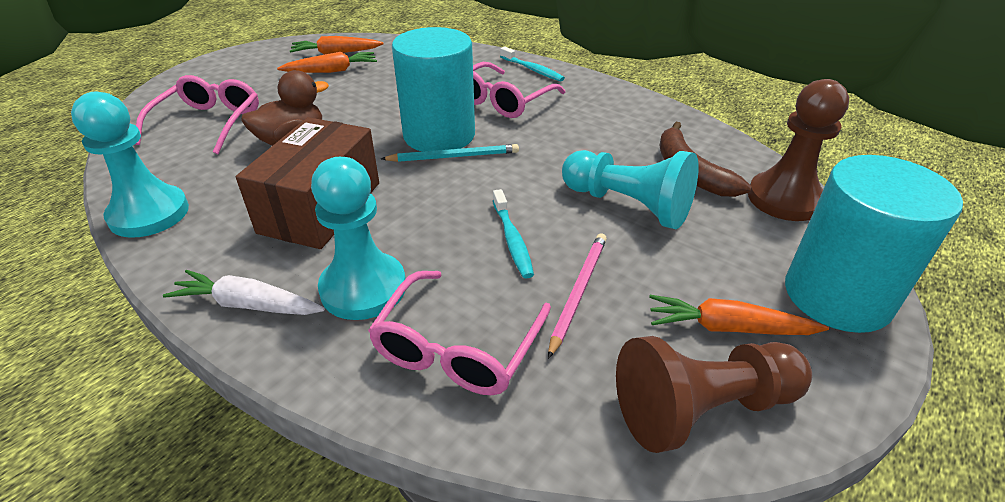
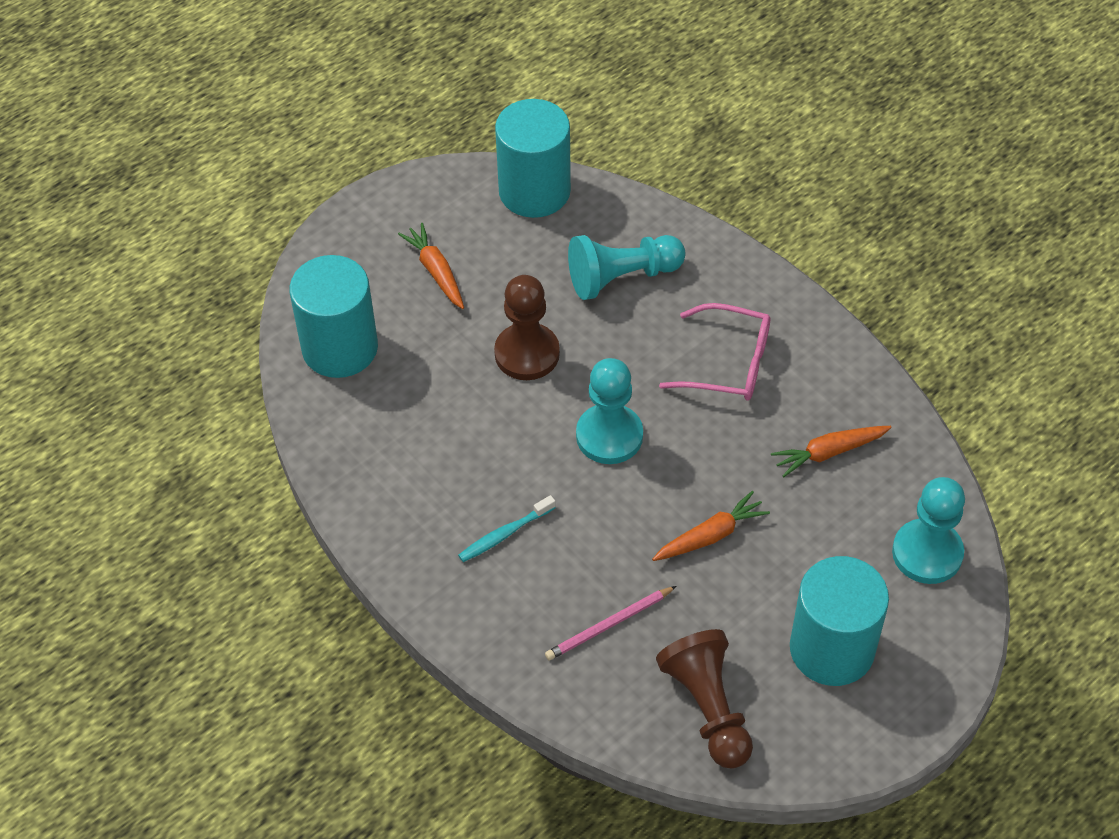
brown banana: [660,122,751,197] = 1 -> none = 0
brown box: [236,117,379,249] = 1 -> none = 0
brown duck: [241,70,329,146] = 1 -> none = 0
pink glasses: [135,75,259,154] [368,271,551,395] [473,62,565,118] = 3 -> [659,303,770,401] = 1
turquoise cylinder: [392,27,475,152] [785,155,963,333] = 2 -> [289,255,378,378] [495,99,571,218] [790,556,889,686] = 3
turquoise pencil: [381,144,519,162] = 1 -> none = 0
turquoise toothbrush: [493,189,534,279] [500,47,565,82] = 2 -> [458,495,556,562] = 1
white carrot: [163,270,325,315] = 1 -> none = 0

